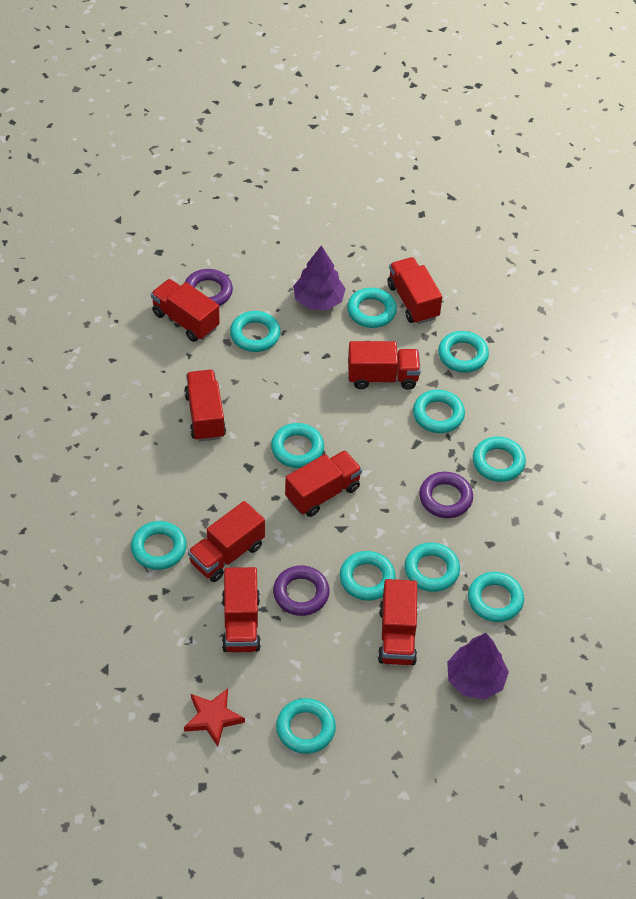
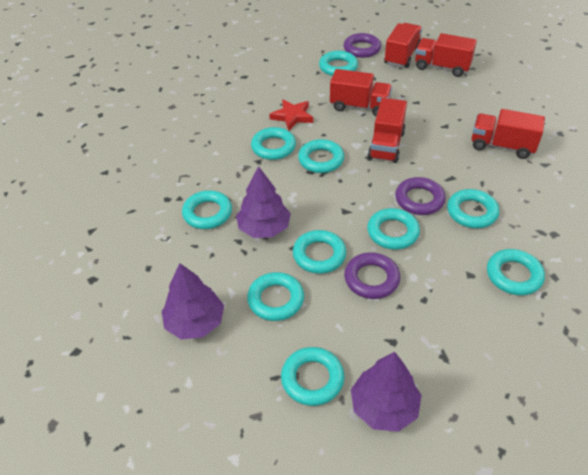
purple tree: [293,246,346,310] [447,633,509,699] = 2 -> [162,263,224,339] [236,166,291,238] [351,352,422,432] = 3
red truck: [151,279,220,342] [184,370,226,441] [188,501,265,582] [222,567,261,652] [285,450,362,517] [348,341,421,390] [378,579,418,665] [388,257,442,324] = 8 -> [330,69,392,116] [368,98,407,163] [384,23,422,68] [415,33,477,77] [472,109,545,159] = 5
turquoise ring: [131,521,187,570] [230,311,281,352] [271,423,324,468] [276,698,336,754] [340,551,396,601] [347,288,397,328] [405,543,460,592] [413,390,465,433] [438,331,489,373] [468,572,524,622] [473,437,526,482] = 11 -> [182,190,232,229] [247,272,304,321] [251,127,296,160] [281,347,344,406] [293,230,346,274] [298,139,344,173] [319,51,358,76] [367,208,420,250] [447,189,499,228] [487,249,545,295] = 10

